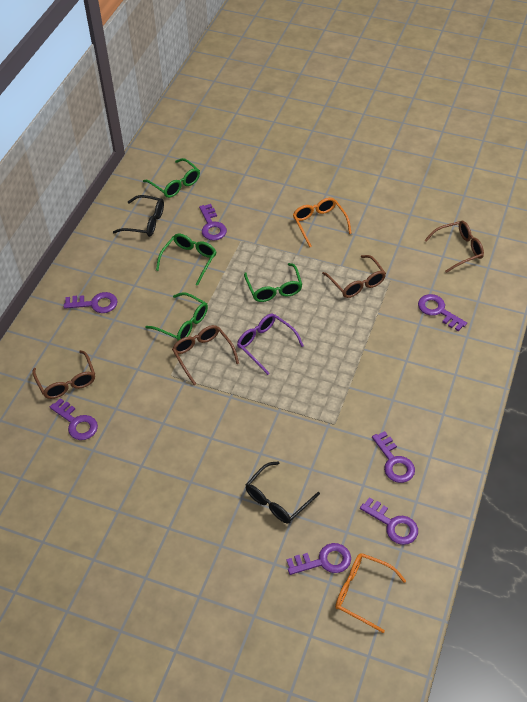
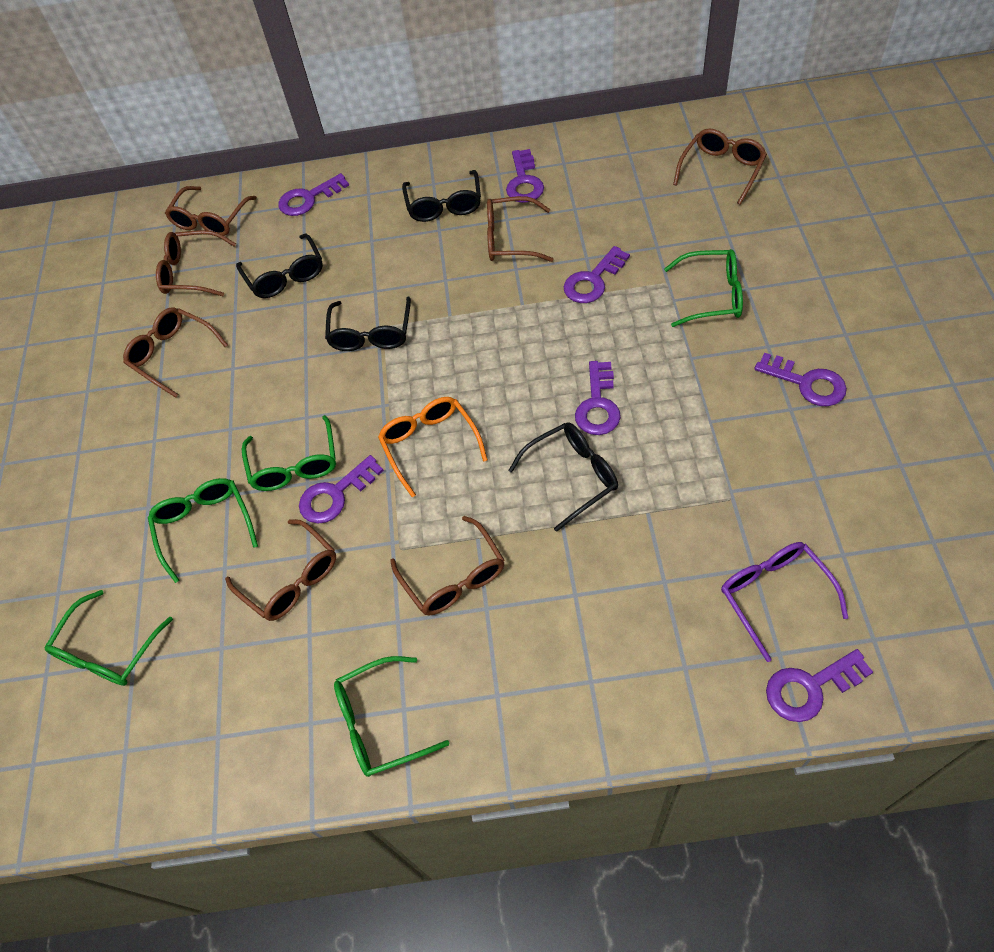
black glasses: [113,195,164,237] [246,461,320,524] = 2 -> [236,233,323,298] [325,297,411,351] [402,170,481,222] [508,422,618,532] = 4
brown glasses: [32,350,95,399] [172,325,239,385] [322,255,386,298] [424,221,484,273] = 4 -> [123,307,228,398] [156,230,236,296] [165,186,257,236] [225,519,336,621] [390,516,504,615] [487,196,553,262] [673,129,767,205] = 7
green glasses: [143,158,200,198] [145,292,208,341] [156,234,216,286] [244,263,302,302] = 4 -> [44,590,173,686] [148,478,258,583] [242,415,336,491] [334,656,449,777] [664,249,743,327] = 5
orange glasses: [293,198,352,247] [335,553,406,633] = 2 -> [378,397,488,497] = 1

